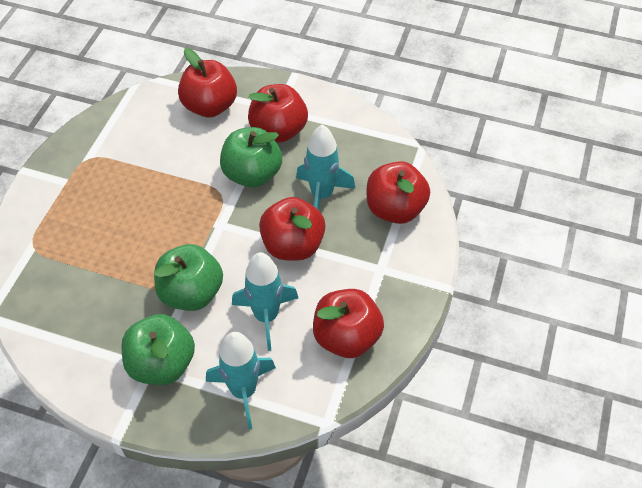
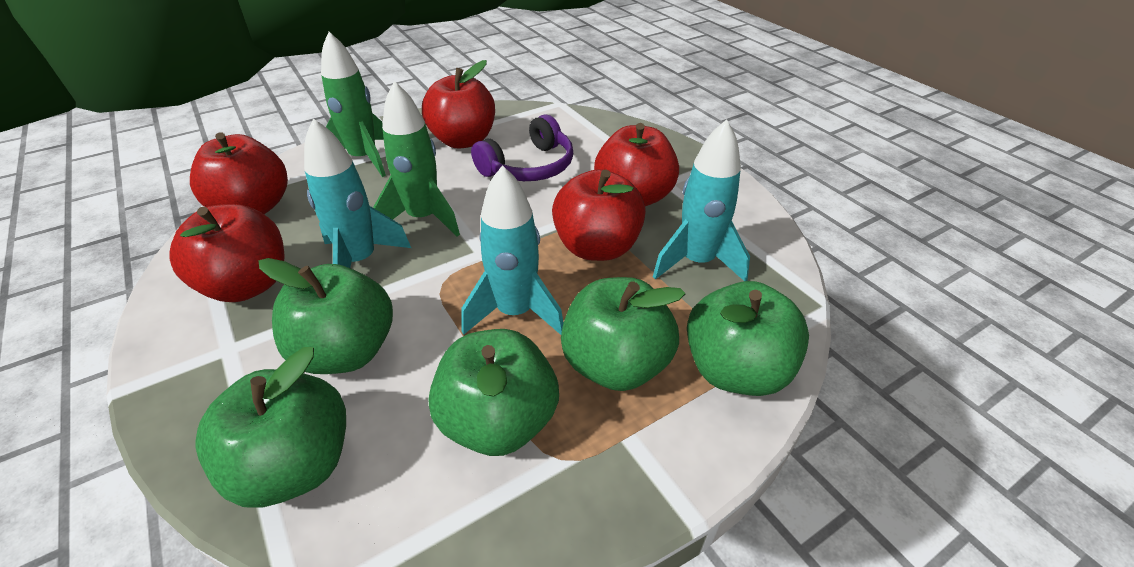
green apple: [121,314,195,385] [154,244,223,311] [220,127,282,188] = 3 -> [196,347,346,508] [259,258,393,374] [429,329,559,456] [561,277,685,391] [687,281,809,396] = 5
green rocket: none = 0 -> [321,32,386,177] [373,81,460,236] = 2
purple headphones: none = 0 -> [471,115,573,181] = 1

